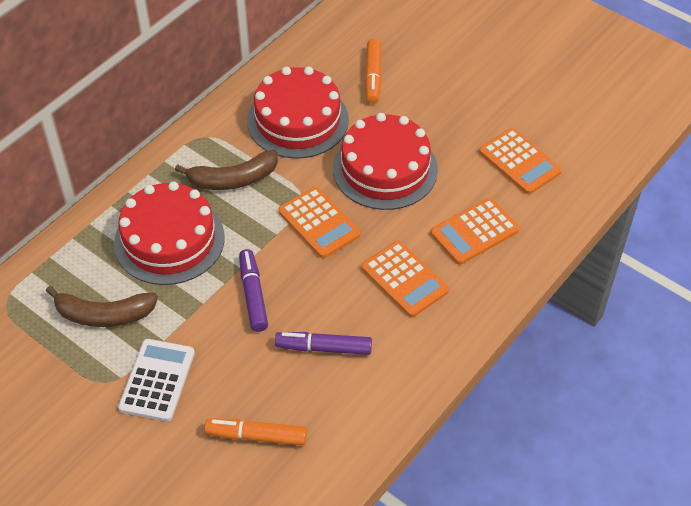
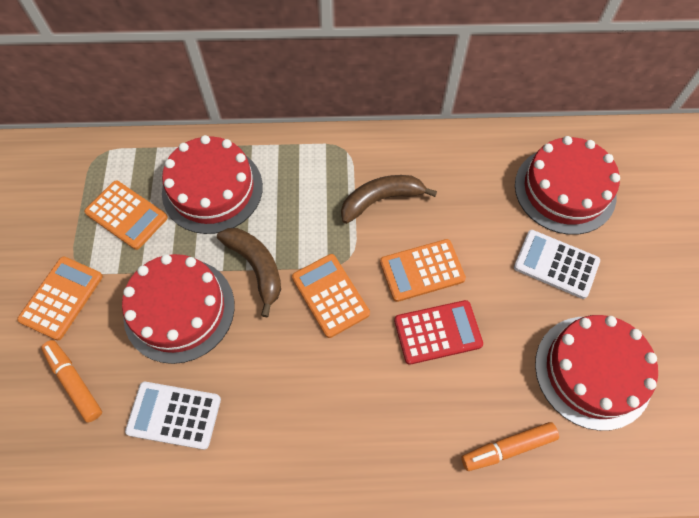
purple marker: [239,249,268,332] [275,332,372,355] = 2 -> none = 0
red cake: [114,181,225,285] [247,67,349,159] [333,113,438,210] = 3 -> [122,254,235,364] [162,135,263,234] [515,136,620,235] [535,315,658,431] = 4
red calculator: none = 0 -> [394,300,483,365] = 1
white calculator: [118,339,195,422] = 1 -> [125,382,221,450] [514,230,600,299] = 2

